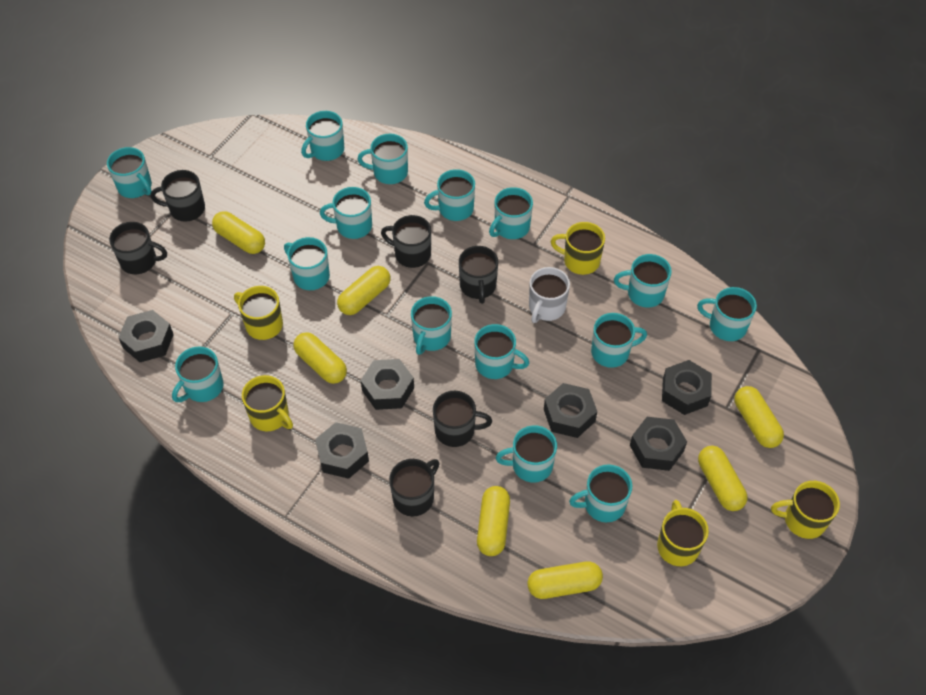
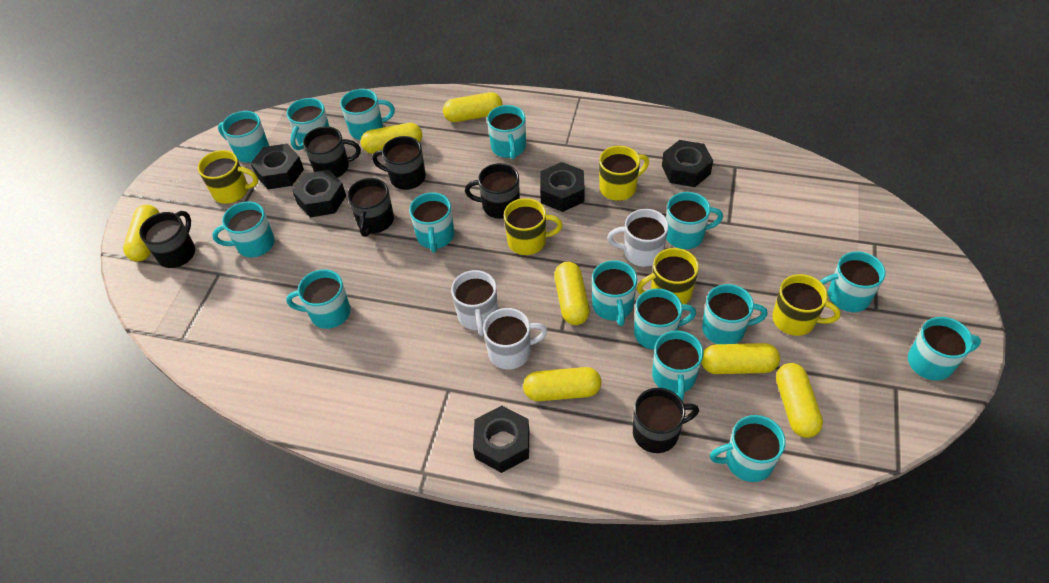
black nut: [118,310,174,362] [315,422,369,479] [361,359,414,410] [544,383,597,438] [630,417,687,471] [662,360,712,415] = 6 -> [251,144,304,189] [292,170,346,217] [473,406,529,473] [540,162,585,212] [662,140,713,187] = 5
white mug: [529,267,570,323] = 1 -> [451,270,498,336] [483,308,547,370] [607,209,669,267] = 3

